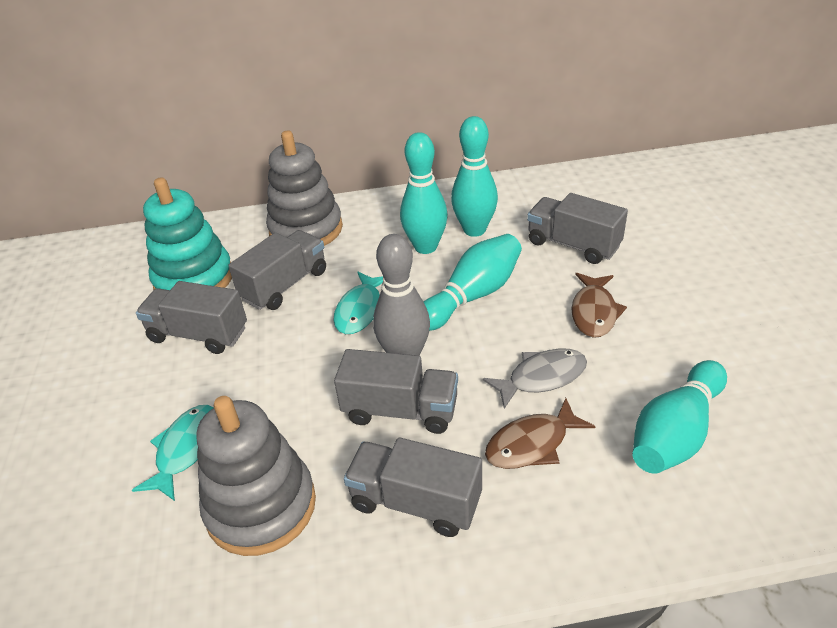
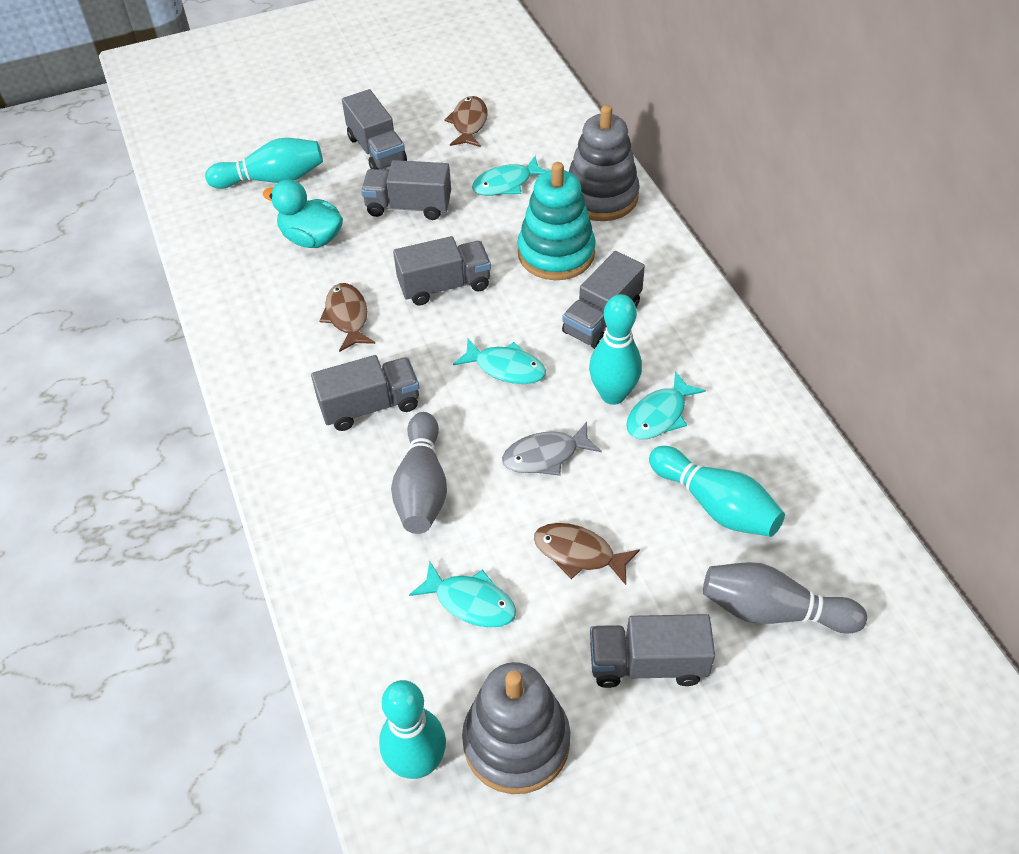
brown fish: [485,398,596,469] [571,273,627,338] = 2 -> [319,283,375,352] [445,96,487,147] [534,523,640,585] = 3
grey bowling pin: [373,234,430,355] = 1 -> [391,412,447,534] [703,562,867,634] = 2
grey truck: [136,281,247,354] [228,230,326,310] [334,349,458,434] [344,438,482,537] [527,193,628,264] = 5 -> [311,355,419,431] [342,89,407,170] [361,160,451,220] [393,236,491,306] [562,251,645,349] [590,614,715,688] = 6
turquoise duck: none = 0 -> [263,179,343,248] = 1
turquoise fish: [132,405,214,501] [333,272,383,334] = 2 -> [409,561,516,628] [453,339,546,384] [472,156,547,196] [626,371,706,439] = 4

